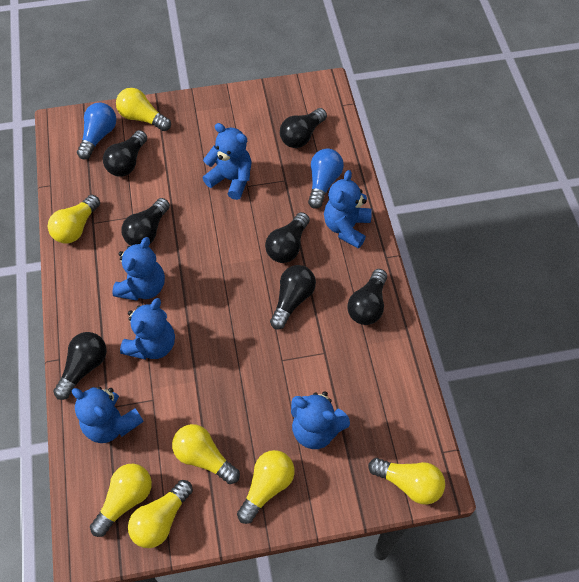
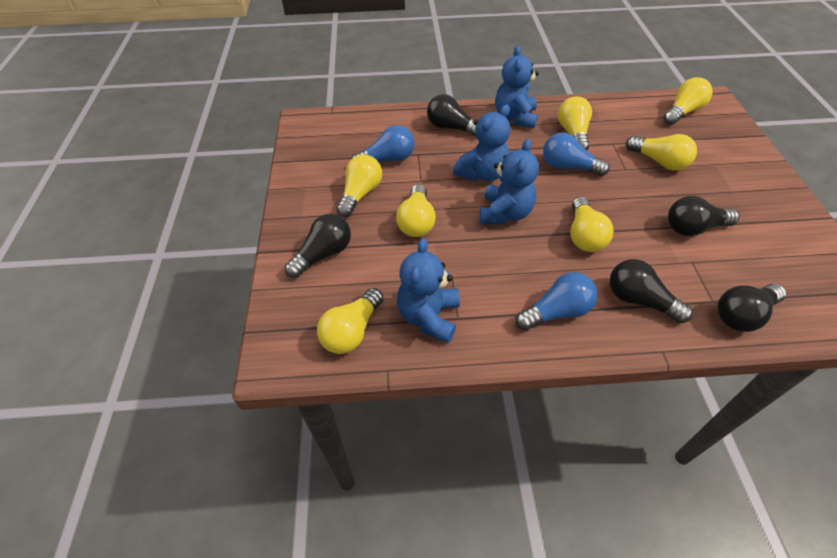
black light bulb: [53,332,107,400] [103,130,147,177] [121,198,170,246] [265,212,310,263] [270,265,316,330] [280,108,327,148] [348,269,387,325] = 7 -> [285,214,351,278] [427,94,476,137] [610,259,693,323] [668,196,740,236] [717,283,786,332] = 5
blue light bulb: [77,103,116,160] [308,148,344,209] = 2 -> [352,125,414,162] [515,272,598,331] [543,132,610,176] = 3
blue teddy bear: [72,387,144,443] [112,237,165,301] [120,298,175,360] [203,123,251,200] [291,391,350,449] [324,170,372,248] = 6 -> [397,238,460,343] [453,105,511,182] [480,139,539,225] [495,46,539,128] = 4

